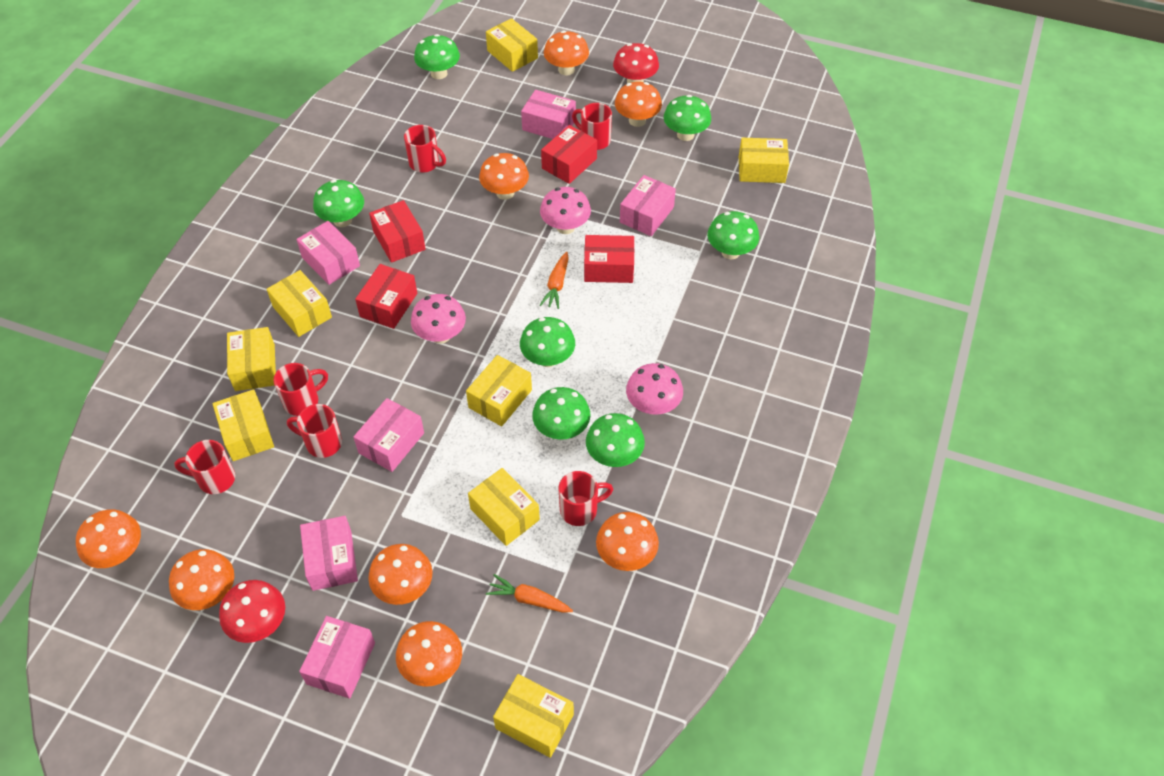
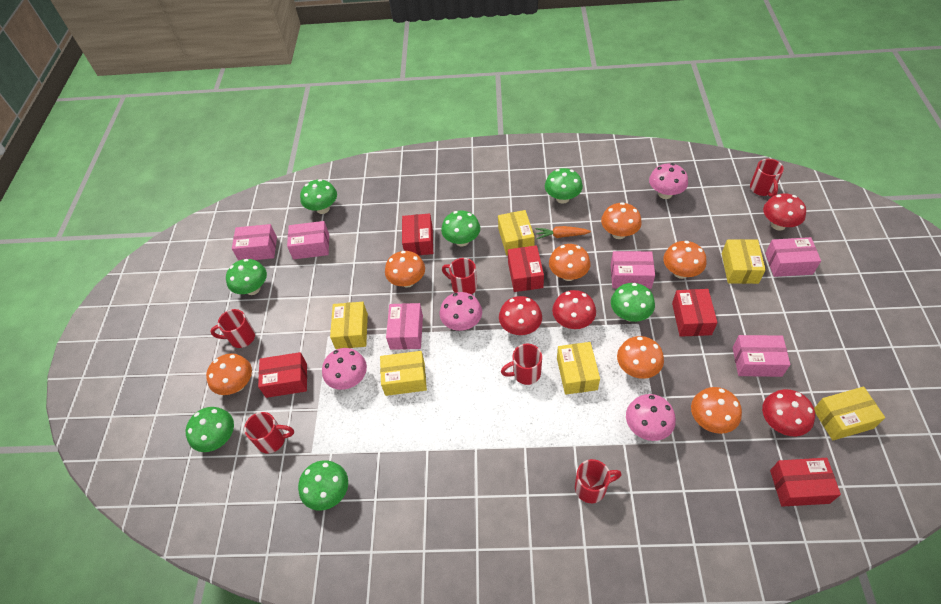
orange carrot: [486,574,573,613] [540,252,569,309] = 2 -> [536,226,591,239] = 1
orange mushroom: [76,509,141,568] [169,549,234,610] [368,544,432,605] [396,621,462,687] [479,153,529,200] [544,31,589,76] [596,512,659,571] [615,82,662,127] = 8 -> [206,353,252,395] [385,251,425,288] [549,244,590,281] [601,202,642,239] [617,336,664,379] [663,241,706,279] [691,387,742,434] = 7
pink mushroom: [411,294,466,344] [540,187,591,234] [626,363,683,415] = 3 -> [322,348,367,390] [440,292,482,331] [626,394,676,441] [649,163,688,199] = 4
red box: [355,264,417,329] [369,200,426,263] [541,125,597,184] [584,235,634,283] = 4 -> [258,352,307,398] [402,213,433,255] [508,245,544,292] [672,289,718,337] [770,458,841,507] = 5
red mushroom: [219,580,285,643] [613,43,659,83] = 2 -> [499,296,542,335] [552,290,596,329] [762,389,815,436] [763,193,806,231] = 4
yellow box: [212,389,274,461] [227,327,276,391] [267,270,332,337] [466,355,532,426] [468,468,540,546] [486,18,538,72] [493,674,574,758] [739,138,789,183] = 8 -> [330,302,368,349] [380,351,427,396] [498,210,535,256] [557,342,600,395] [722,239,766,284] [814,387,885,440] = 6

